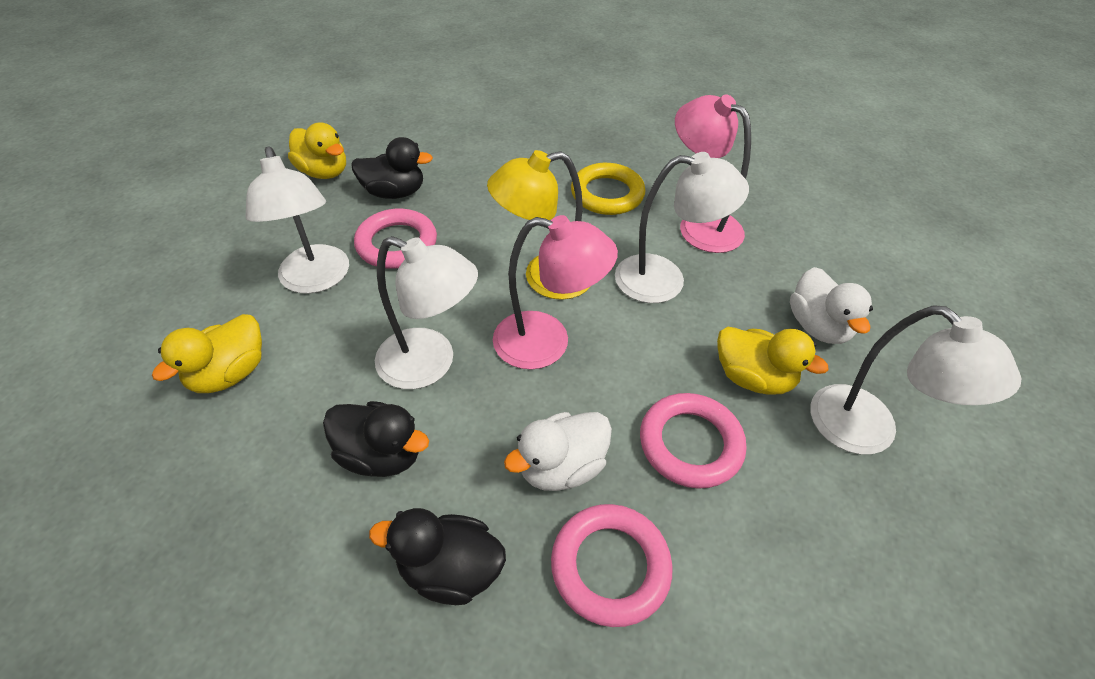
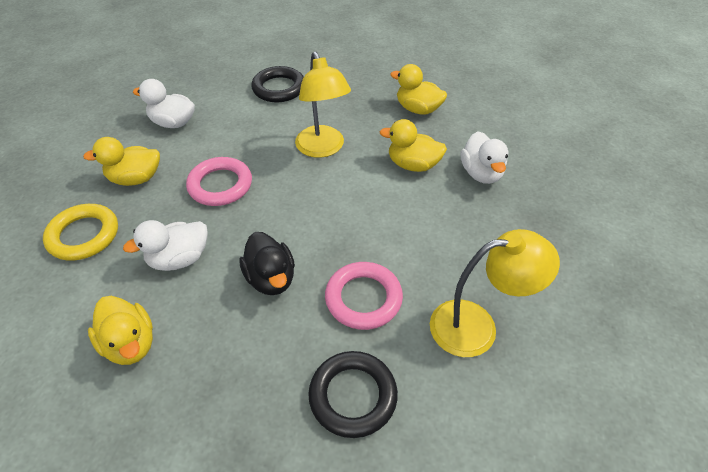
black duck: [323,401,429,477] [351,137,433,199] [369,508,506,605] = 3 -> [239,232,295,295] = 1
black ring: none = 0 -> [251,66,304,102] [308,351,398,438] = 2
pink lamp: [493,215,618,370] [675,94,751,253] = 2 -> none = 0
pink ring: [354,209,437,269] [551,504,673,627] [640,393,746,489] = 3 -> [186,157,252,206] [325,262,403,330] = 2
white duck: [504,412,612,491] [790,267,873,344] = 2 -> [123,220,208,271] [133,79,195,128] [461,131,508,184] = 3
white lamp: [246,146,349,294] [375,236,478,389] [615,152,749,303] [810,305,1022,454] = 4 -> none = 0
yellow duck: [152,314,262,393] [288,122,346,179] [717,327,828,395] = 3 -> [83,137,160,186] [88,296,153,365] [379,119,447,172] [390,64,447,115] = 4
yellow lamp: [487,150,591,300] = 1 -> [295,51,351,158] [430,229,560,357] = 2

